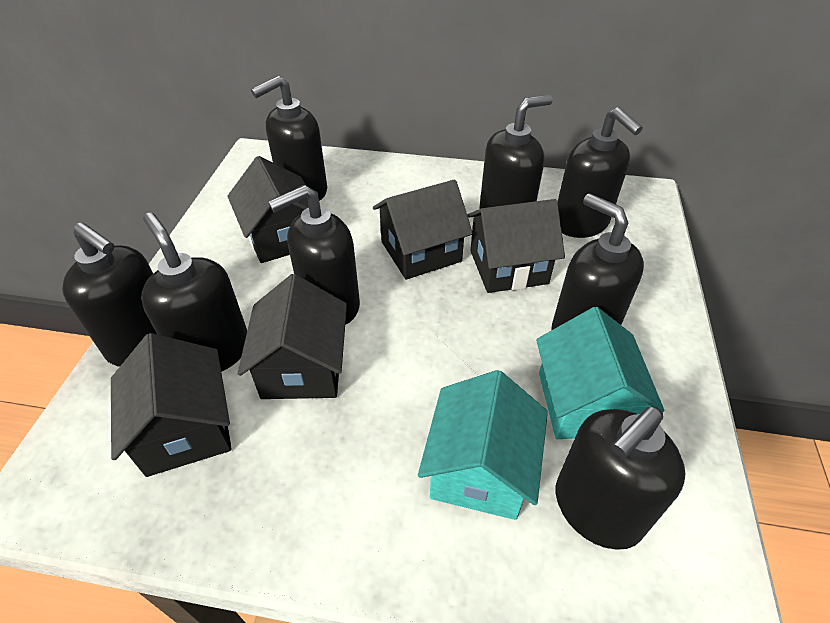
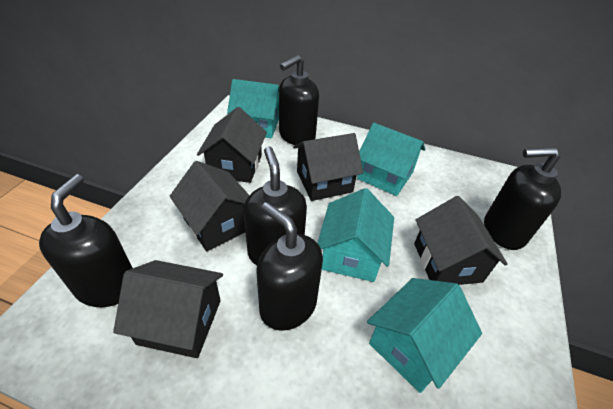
black soap dispenser: [62,222,157,367] [141,213,247,372] [251,76,327,201] [268,185,360,325] [479,95,553,209] [551,194,644,330] [556,407,686,550] [557,107,643,238] = 8 -> [39,174,133,307] [244,146,307,265] [257,202,323,331] [279,55,319,145] [484,147,561,250] = 5
turquoise house: [418,370,548,520] [536,307,665,439] = 2 -> [227,79,280,138] [317,188,394,282] [357,123,425,196] [367,278,482,393] = 4

